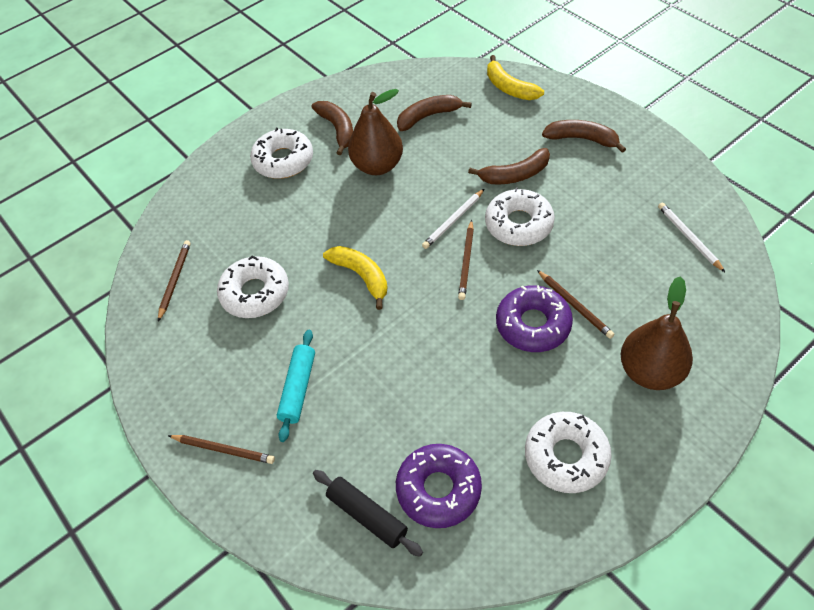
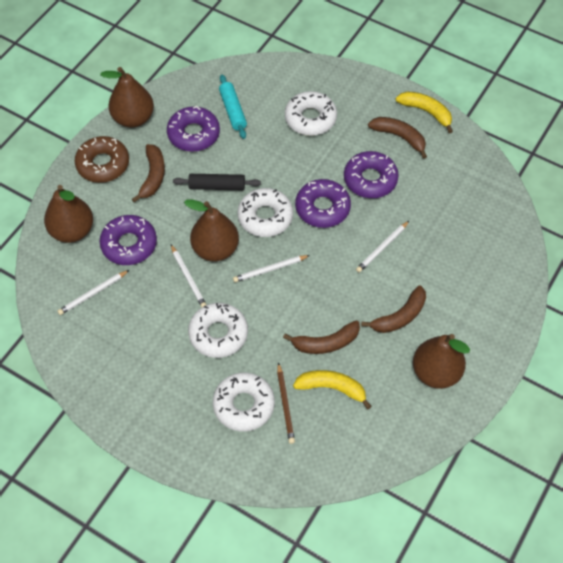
brown donut: none = 0 -> [75,136,129,183] = 1
brown pear: [348,89,403,175] [621,276,693,390] = 2 -> [44,185,93,243] [100,67,154,128] [184,200,239,261] [413,334,470,389] = 4
brown pencil: [158,240,191,321] [168,435,275,464] [458,220,474,300] [537,270,614,339] = 4 -> [277,362,295,444] = 1
purple donut: [396,444,482,528] [496,285,573,352] = 2 -> [99,215,157,265] [167,106,220,152] [295,179,351,228] [344,151,399,198] = 4
white pencil: [422,189,484,249] [658,202,725,272] = 2 -> [58,270,129,315] [171,245,207,307] [233,255,310,282] [356,221,409,273] = 4

